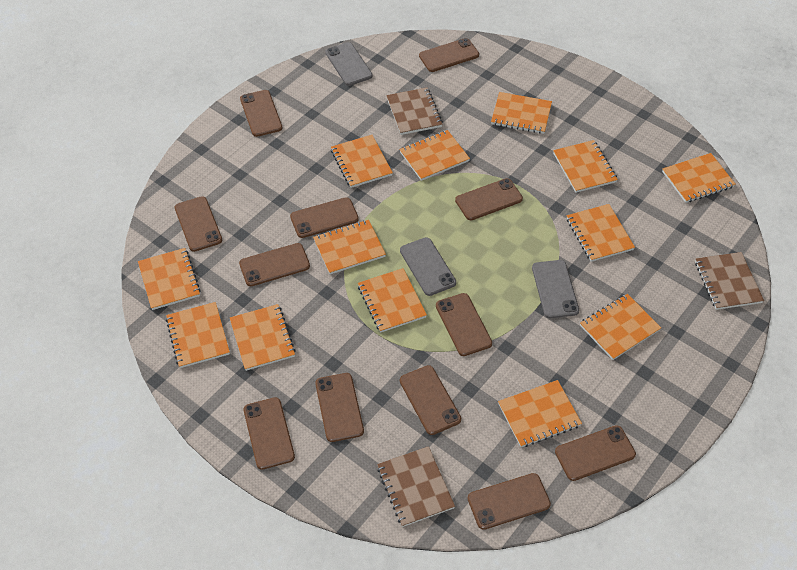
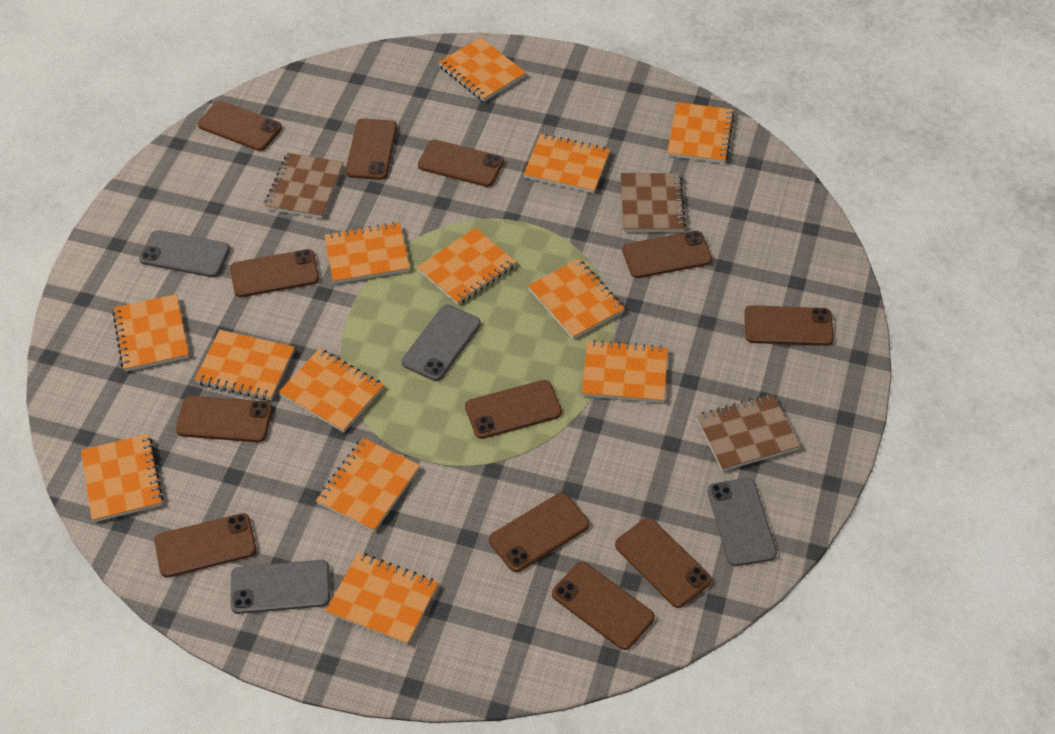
grey phone: [325,42,373,86] [400,237,456,296] [532,260,579,318] = 3 -> [139,230,230,277] [230,560,330,614] [402,305,481,381] [707,478,777,566] = 4

